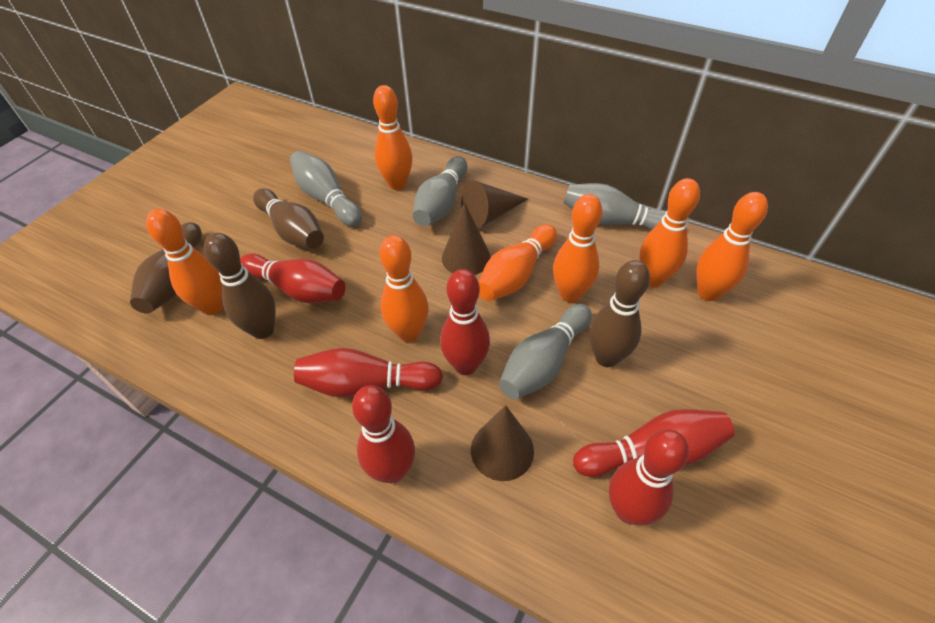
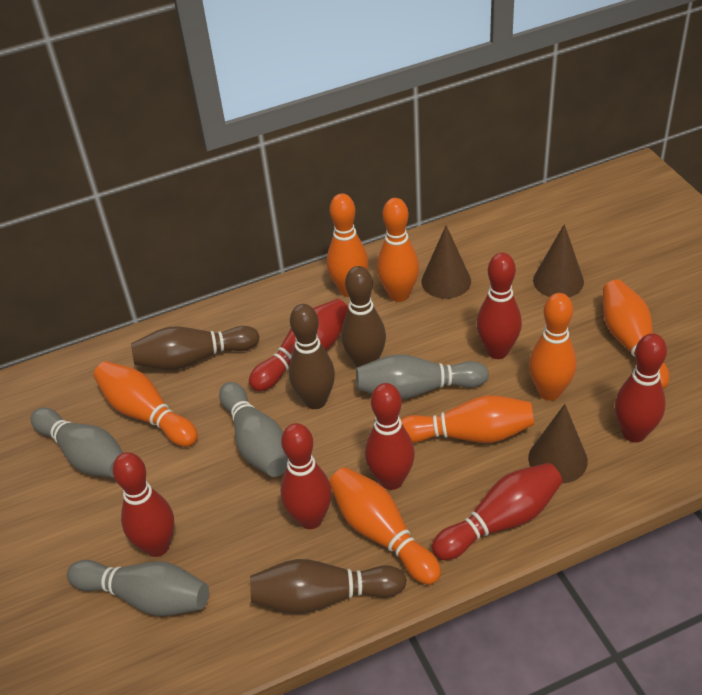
red bowling pin: [240,253,346,303] [294,348,443,398] [352,385,415,483] [440,269,490,375] [573,409,735,477] [609,429,689,525] = 6 -> [113,452,174,557] [249,299,349,391] [280,423,332,529] [365,383,415,490] [432,463,563,560] [476,253,522,359] [615,333,667,443] = 7

